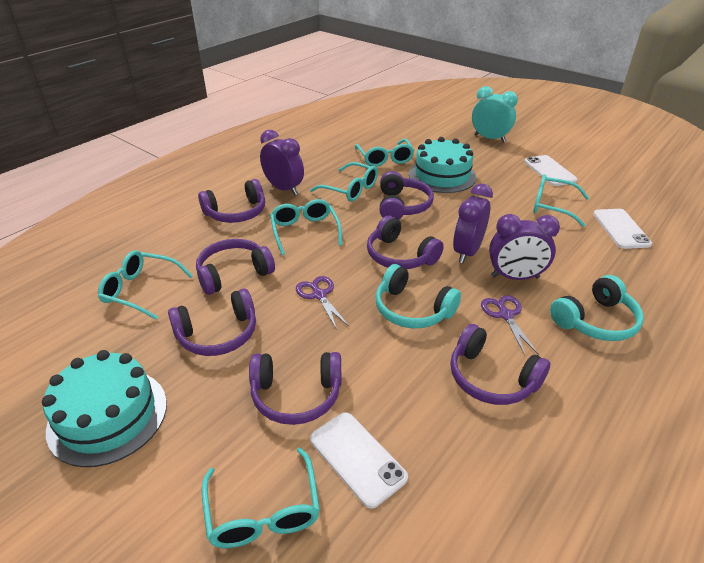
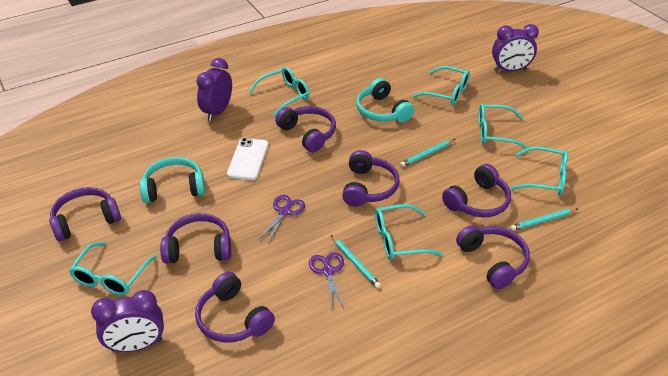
turquoise cake: [42,350,167,467] [409,137,476,193] = 2 -> none = 0
turquoise clock: [472,86,518,142] = 1 -> none = 0
turquoise pencil: none = 0 -> [331,235,381,289] [400,139,455,167] [510,208,578,231] = 3
white phone: [310,412,408,509] [524,155,577,186] [593,209,652,249] = 3 -> [227,138,269,180] = 1

